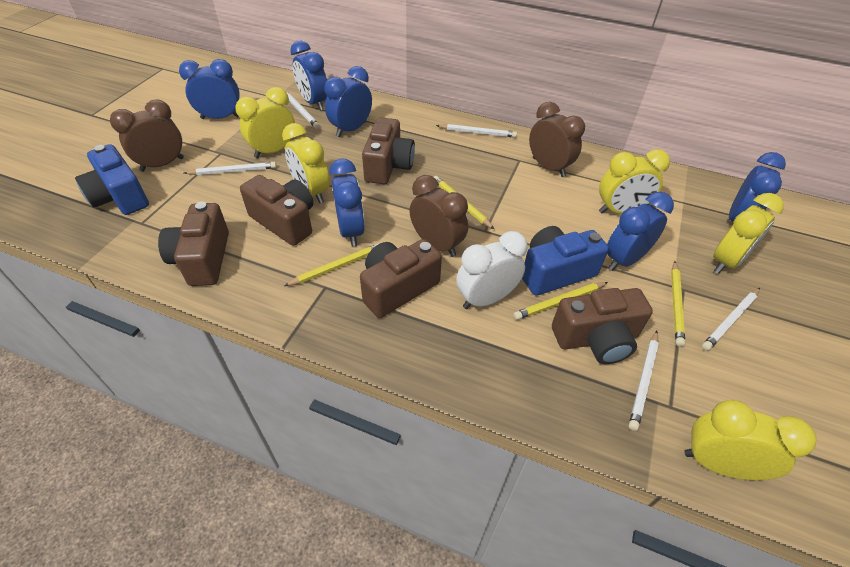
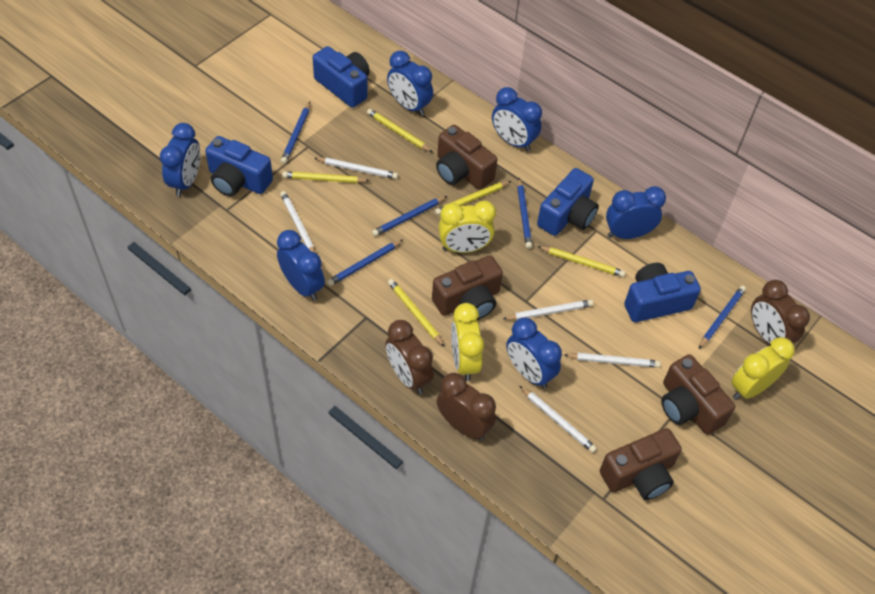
blue camera: [75,144,149,215] [522,226,609,295] = 2 -> [205,136,273,196] [313,46,370,108] [537,168,599,236] [624,263,701,322] = 4
blue pencil: none = 0 -> [281,102,310,164] [327,239,404,286] [372,196,447,236] [517,178,532,249] [699,285,746,349] = 5
brown camera: [158,202,229,286] [240,175,313,246] [360,239,442,318] [362,117,415,184] [552,288,653,364] = 5 -> [432,255,503,320] [436,125,497,190] [600,428,682,500] [661,354,735,435] = 4
white clock: [456,231,528,309] = 1 -> none = 0
yellow clock: [235,87,295,158] [282,123,330,203] [599,149,670,214] [684,400,816,480] [713,193,784,274] = 5 -> [438,201,496,253] [451,303,484,381] [731,337,795,400] = 3
yellow pencil: [284,243,380,286] [434,176,495,230] [513,282,608,320] [671,261,685,347] = 4 -> [282,171,370,183] [367,109,432,152] [388,279,445,347] [435,181,511,215] [537,246,626,277] = 5

